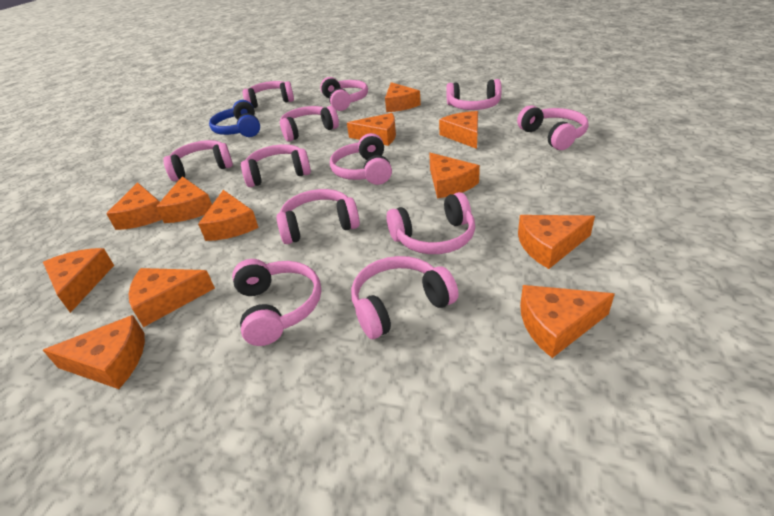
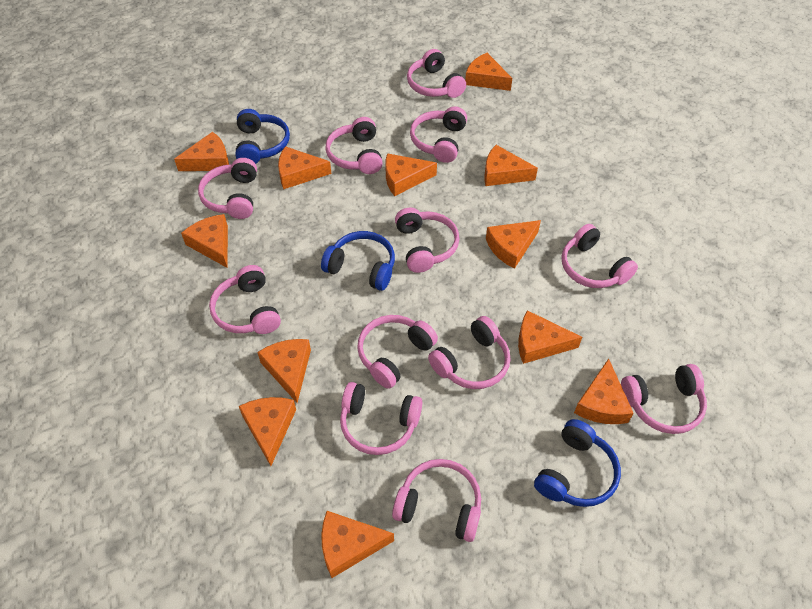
blue headphones: [209,100,260,137] = 1 -> [235,109,290,164] [321,231,395,291] [534,419,621,507] = 3

